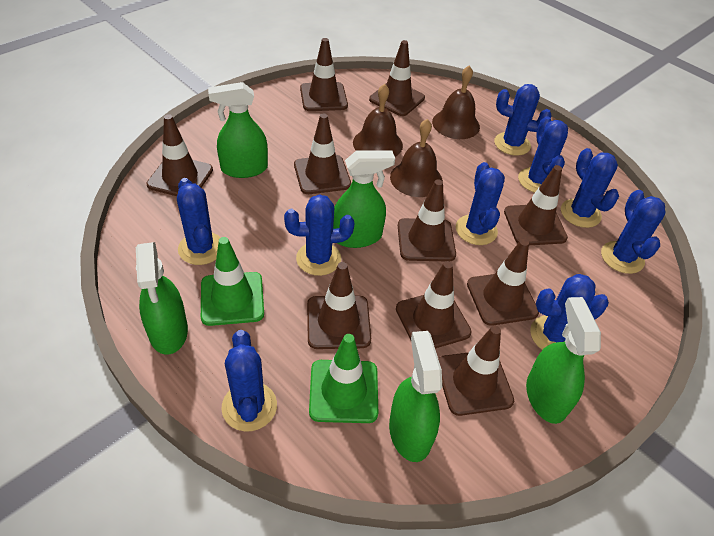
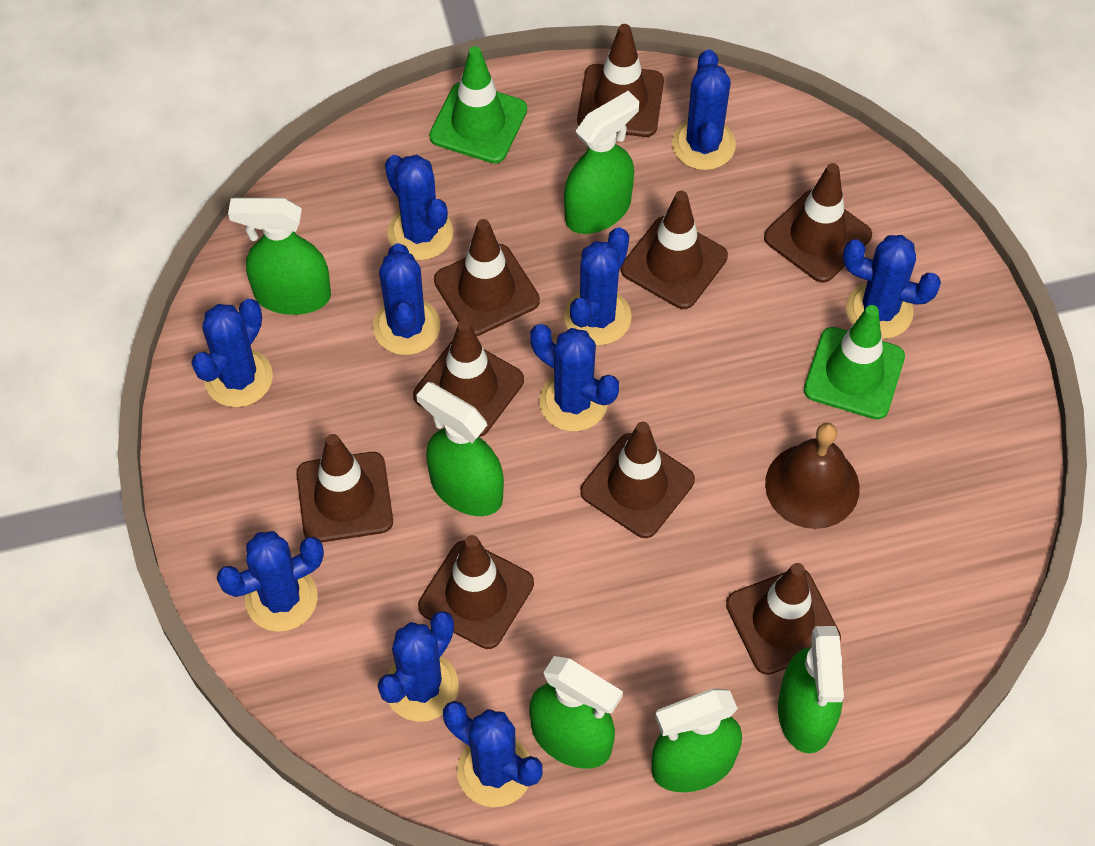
blue cactus: [177,178,221,265] [221,330,277,432] [284,194,354,276] [456,162,505,245] [494,84,552,156] [518,116,568,193] [530,274,609,350] [561,148,619,228] [601,190,665,274] = 9 -> [191,299,273,407] [217,531,324,632] [373,243,440,355] [377,611,459,722] [385,155,453,260] [443,701,542,807] [530,324,619,432] [564,228,632,345] [672,50,736,170] [843,235,941,339] = 10
brown bell: [353,84,403,157] [390,119,443,197] [432,65,480,139] = 3 -> [765,423,860,529] = 1
brown traffic cone: [146,114,213,196] [294,114,351,194] [300,38,348,111] [307,262,371,349] [369,40,425,116] [396,261,472,348] [398,179,456,261] [438,325,514,416] [467,239,539,326] [504,165,568,245] = 10 -> [296,434,393,543] [413,320,524,437] [418,535,534,649] [434,219,540,336] [577,24,664,137] [580,422,695,538] [621,191,728,309] [726,563,841,675] [764,163,872,283] = 9
green spray bottle: [136,242,188,355] [208,82,268,178] [333,150,395,248] [389,331,442,462] [526,297,601,424] = 5 -> [228,198,331,315] [416,382,504,516] [529,656,623,769] [564,91,639,234] [651,689,742,792] [778,626,844,754] = 6

